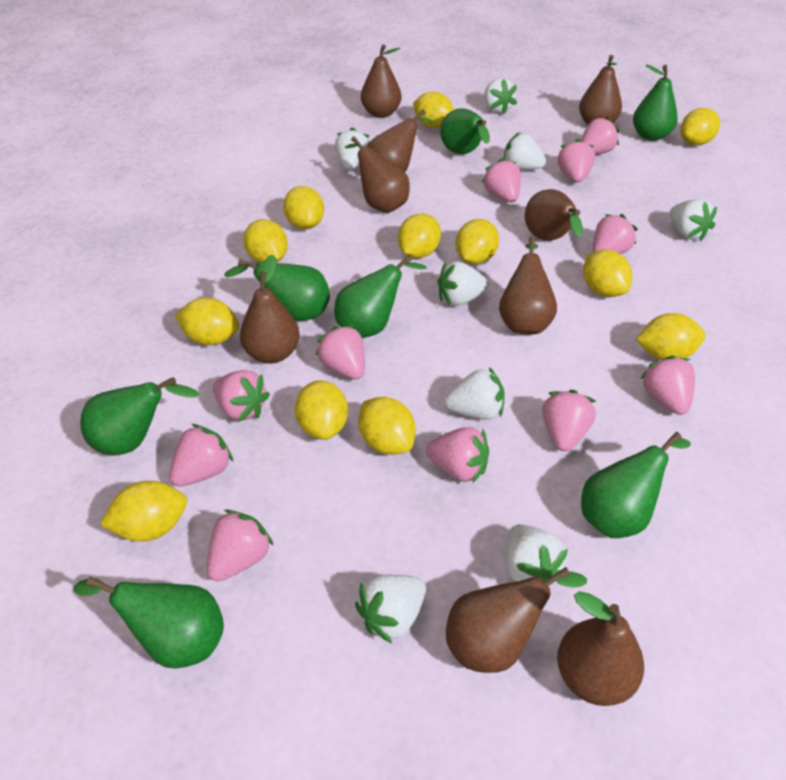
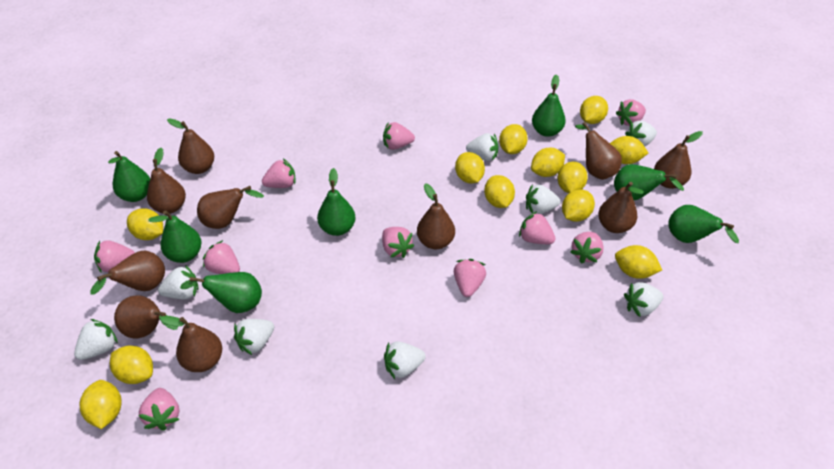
brown pear: [240,255,300,363] [345,136,410,213] [361,44,401,118] [368,110,435,172] [446,567,587,673] [499,237,557,335] [525,189,583,241] [557,591,644,706] [579,55,622,125] = 9 -> [90,251,165,295] [114,295,178,339] [147,148,186,214] [160,316,222,372] [167,119,214,174] [197,186,264,229] [417,183,455,249] [575,122,622,180] [598,182,644,233] [654,131,703,189] = 10
pink strawberry: [169,424,233,487] [207,510,274,581] [213,370,270,422] [315,325,365,379] [426,427,489,484] [482,158,521,202] [542,390,596,451] [557,138,595,183] [581,117,619,154] [593,214,638,254] [640,355,695,415] = 11 -> [94,240,135,272] [139,388,179,431] [203,240,240,274] [262,159,296,188] [382,227,414,258] [383,122,415,150] [454,259,486,297] [519,211,556,244] [570,232,604,264] [616,99,646,126] = 10

